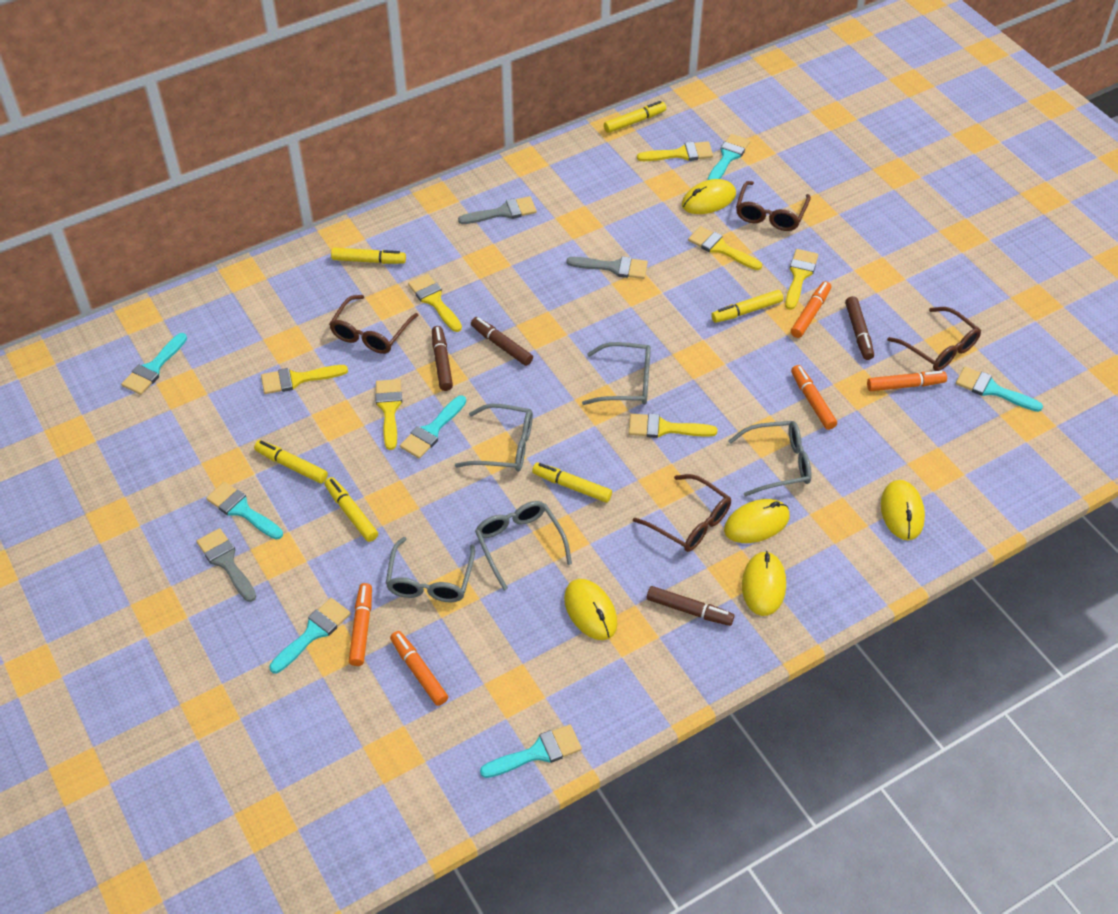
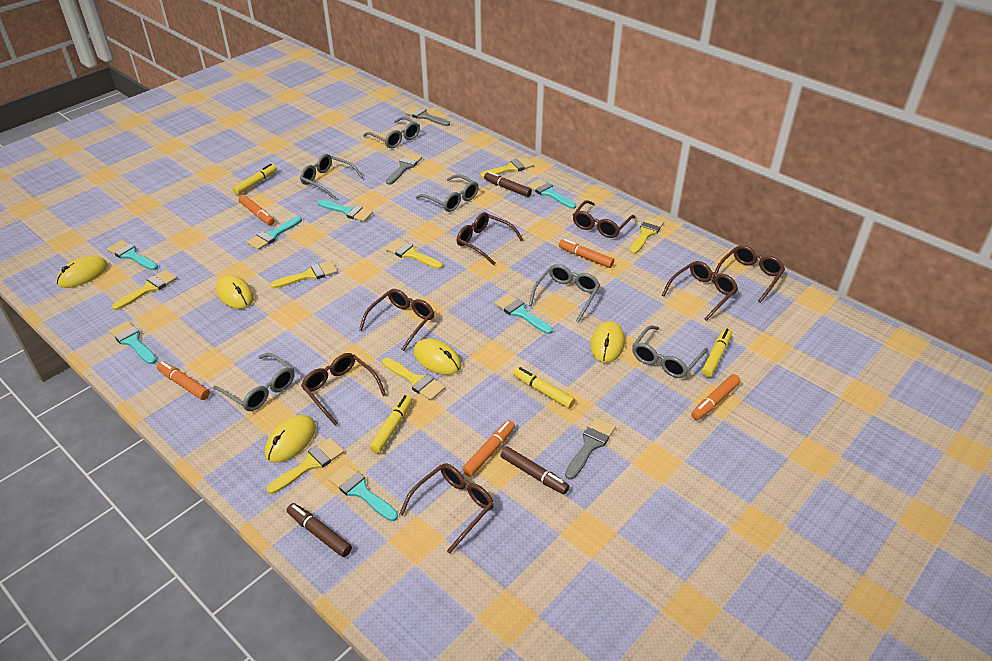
brown glasses: [329,295,419,354] [633,474,731,552] [736,181,811,231] [887,307,981,371] = 4 -> [301,353,386,426] [359,289,434,351] [400,463,494,554] [457,212,523,265] [573,200,635,238] [662,261,738,321] [712,245,785,303] = 7
brown marker: [432,326,453,391] [471,317,533,366] [647,586,734,626] [845,296,874,360] = 4 -> [287,503,352,557] [484,171,532,197] [500,446,570,494] = 3
grey glasses: [386,537,475,602] [455,404,533,472] [475,501,572,591] [582,342,651,405] [728,421,812,496] = 5 -> [213,353,295,411] [300,154,363,199] [363,117,420,148] [416,174,479,212] [529,264,600,323] [632,325,708,378] = 6
yellow marker: [254,440,328,484] [325,477,378,542] [331,248,406,264] [532,462,612,503] [604,101,666,133] [711,290,783,323] = 6 -> [233,164,277,195] [369,394,412,454] [513,367,575,409] [701,328,732,377] = 4

